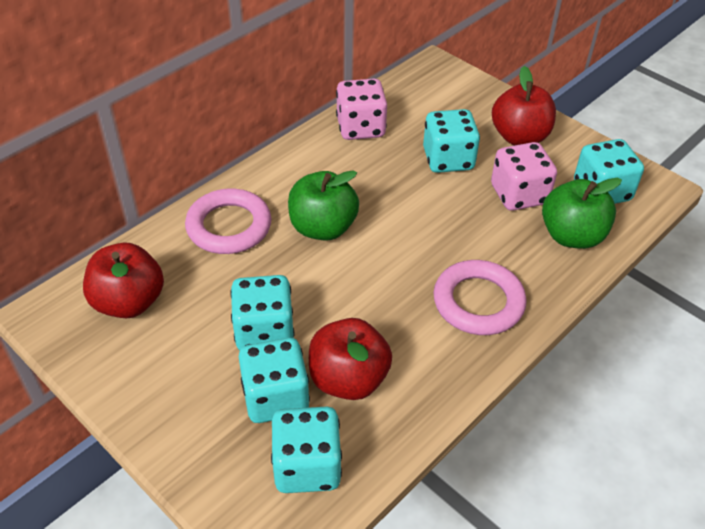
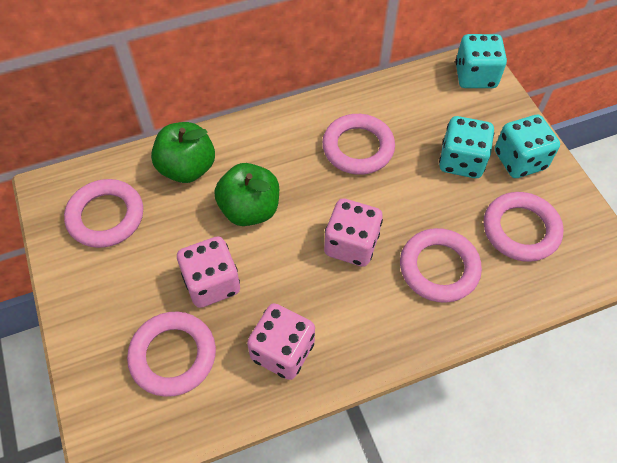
pink dice: [336,79,387,140] [491,142,557,211] = 2 -> [177,236,240,308] [247,303,315,380] [324,198,383,267] = 3
pink ring: [185,188,271,254] [433,260,527,335] = 2 -> [64,179,143,248] [127,312,216,397] [322,114,395,175] [400,228,482,303] [484,192,564,262] = 5
red apple: [83,243,164,318] [309,318,392,400] [492,66,556,145] = 3 -> none = 0
turquoise dice: [230,275,294,350] [239,338,310,423] [271,407,342,493] [423,109,480,173] [574,139,644,204] = 5 -> [439,116,494,178] [455,34,507,88] [495,115,560,178] = 3

